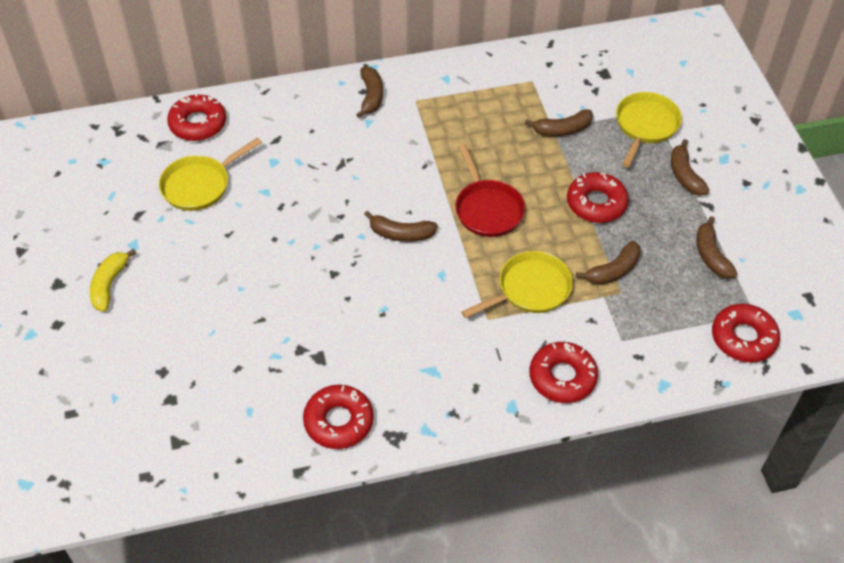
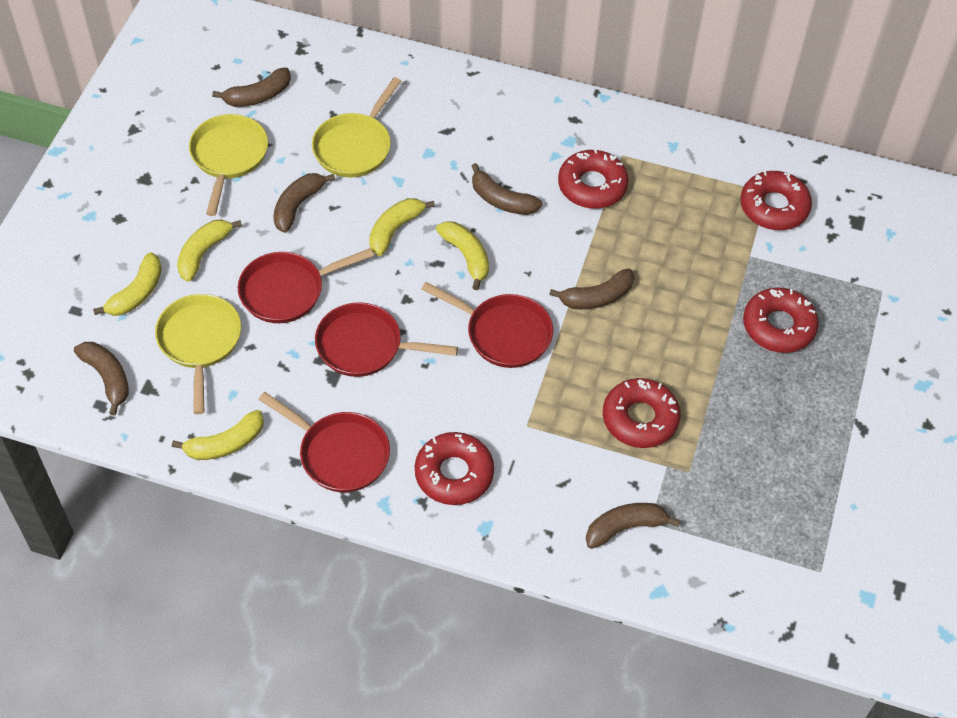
red pan: [455,144,525,237] = 1 -> [238,248,374,323] [258,392,390,492] [315,302,458,377] [421,282,553,368] = 4
yellow banana: [90,249,136,312] = 1 -> [93,252,162,316] [172,410,264,460] [177,220,242,282] [369,198,435,256] [436,221,489,290] = 5

